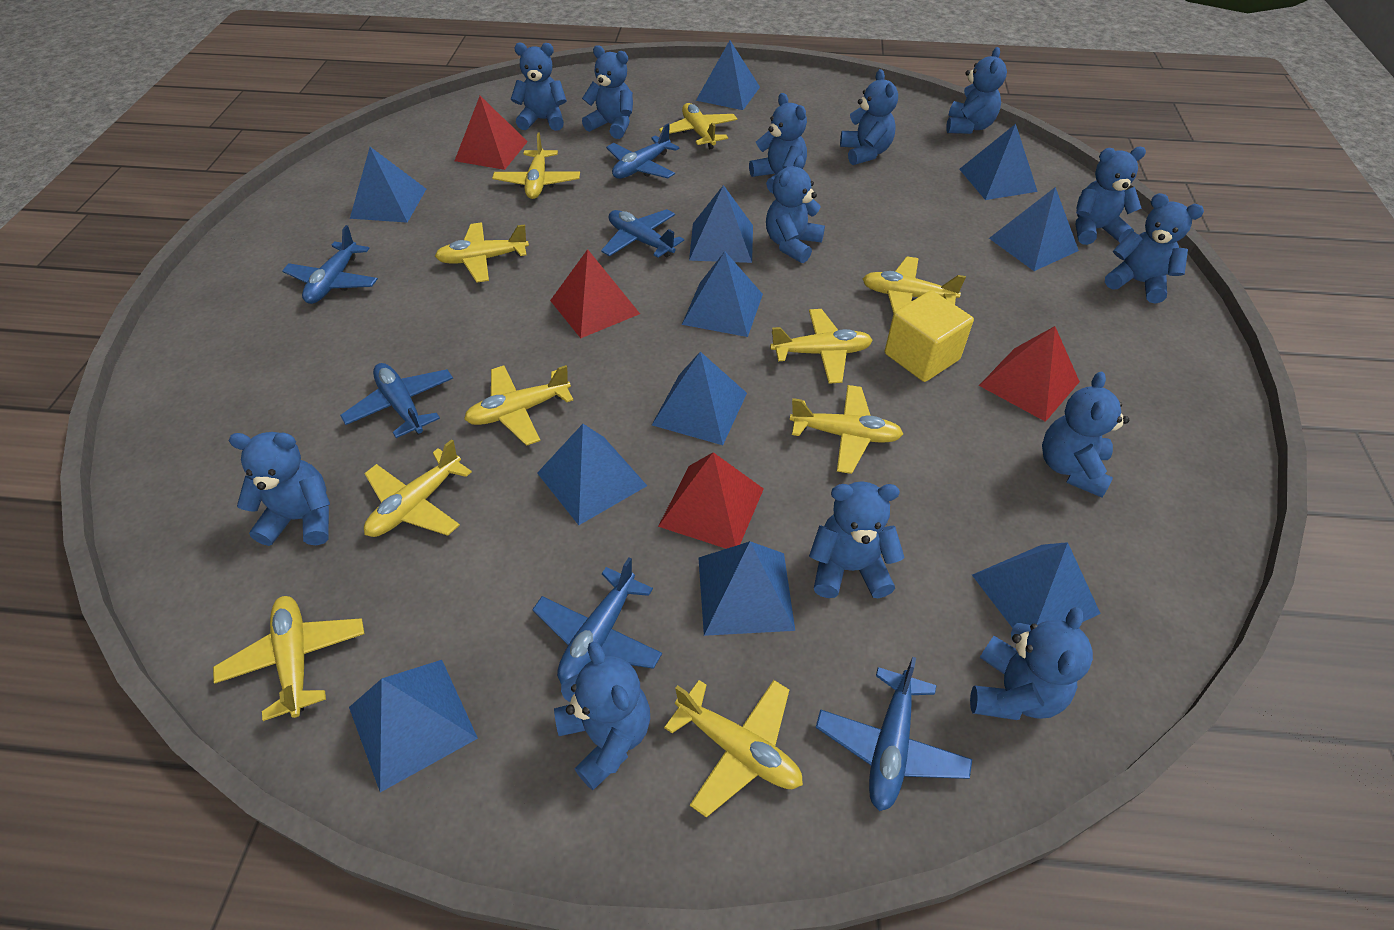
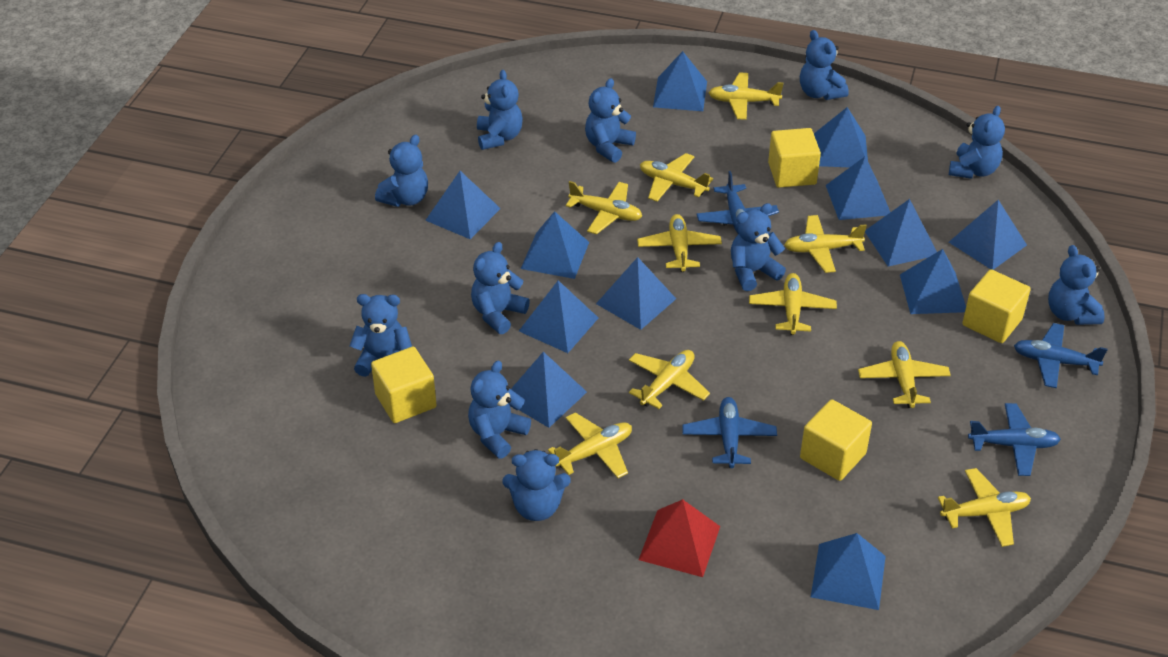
blue plane: [282,225,378,304] [340,363,453,438] [532,557,662,684] [601,209,684,258] [606,124,679,179] [815,657,972,811] = 6 -> [682,397,777,468] [696,171,779,234] [968,403,1061,476] [1014,323,1107,388] = 4
blue pyramid: [349,660,478,792] [350,147,426,223] [537,424,647,525] [652,352,747,445] [682,251,763,337] [689,185,753,263] [696,40,760,110] [698,541,795,636] [959,124,1038,200] [972,542,1101,628] [989,187,1079,271] = 11 -> [425,171,501,239] [511,352,587,428] [519,280,598,353] [521,211,589,279] [596,257,676,330] [653,51,707,111] [811,533,886,610] [814,107,868,167] [826,156,890,220] [865,199,937,267] [900,249,966,314] [949,200,1027,270] = 12
blue teddy bear: [229,432,330,546] [511,43,567,131] [554,641,650,790] [582,45,633,139] [749,93,807,193] [766,155,825,263] [809,481,905,598] [840,69,898,165] [946,47,1007,134] [970,607,1093,720] [1042,372,1129,497] [1076,147,1146,245] [1105,193,1204,304] = 13 -> [350,294,412,377] [375,135,428,207] [468,361,531,459] [471,242,530,334] [477,70,523,150] [503,449,571,521] [585,78,636,163] [731,203,786,291] [800,30,849,100] [949,106,1005,179] [1048,245,1104,325] = 11
red pyramid: [455,96,528,170] [550,249,640,338] [658,452,764,549] [979,326,1080,422] = 4 -> [639,499,720,577] = 1
yellow cube: [885,290,974,382] = 1 -> [371,346,436,423] [768,128,821,188] [800,399,872,481] [962,269,1031,343] = 4

